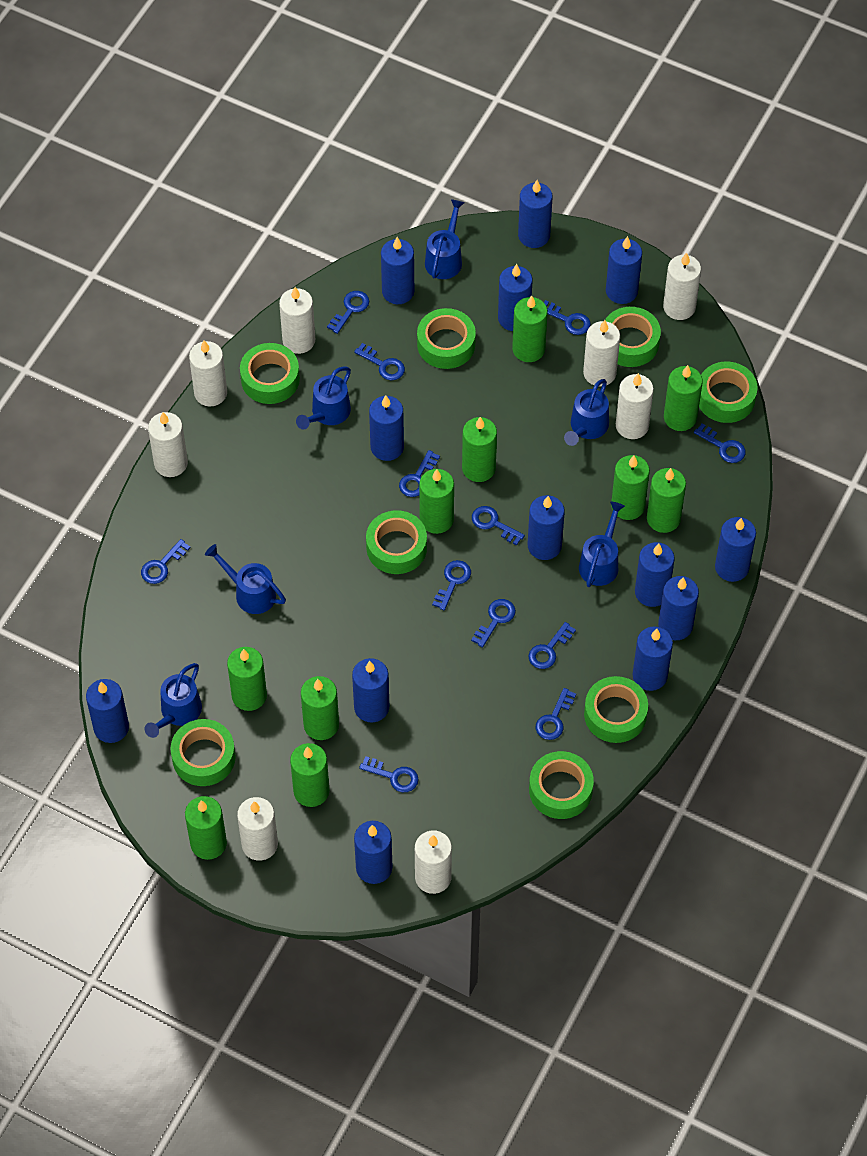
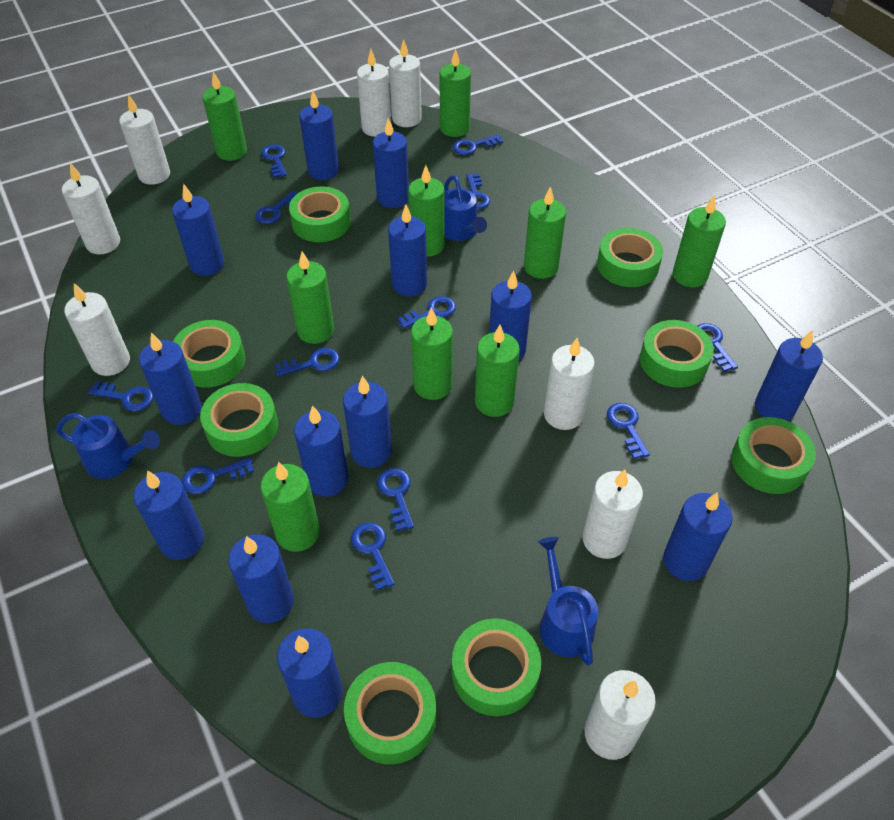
blue watering can: [144,663,202,738] [205,544,286,614] [296,367,351,430] [425,199,464,279] [564,379,609,446] [579,502,625,587] = 6 -> [56,413,160,479] [444,175,487,241] [538,537,598,666] = 3
green candle: [185,796,227,860] [227,647,267,711] [290,743,329,807] [301,676,339,740] [419,469,454,534] [462,417,497,482] [512,295,548,362] [611,455,650,520] [647,468,686,533] [664,365,703,431] = 10 -> [202,72,247,161] [261,462,320,552] [286,251,334,344] [408,165,445,257] [411,307,453,400] [439,48,471,137] [475,325,520,417] [524,186,566,279] [673,195,726,287] = 9

